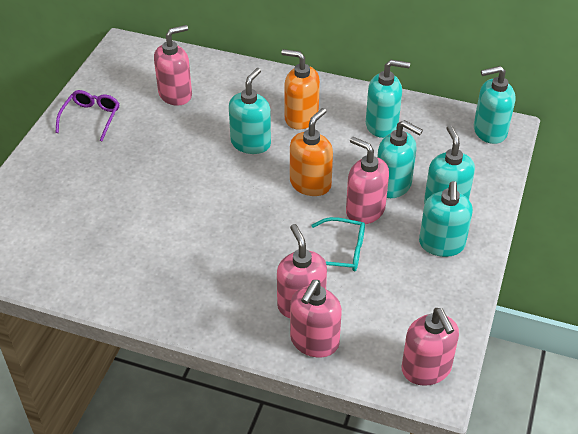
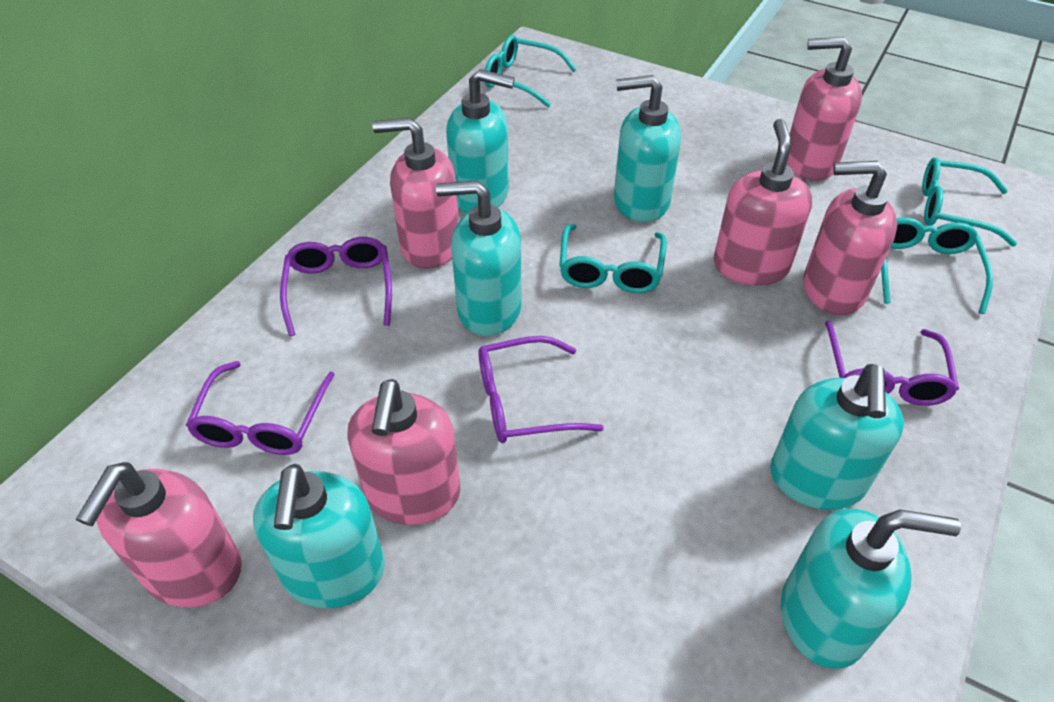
orange soap dispenser: [281,49,320,130] [290,108,333,196] = 2 -> none = 0
pink soap dispenser: [154,25,192,106] [277,224,327,318] [290,280,342,357] [346,137,389,224] [402,308,459,386] = 5 -> [75,462,242,607] [347,379,460,525] [372,118,459,269] [714,119,812,286] [787,37,862,181] [803,161,897,315] = 6
purple glasses: [55,90,120,141] = 1 -> [186,361,335,455] [280,237,392,336] [479,336,604,443] [825,320,959,406] = 4
turquoise glasses: [311,217,365,271] = 1 -> [484,35,577,108] [559,224,667,293] [881,217,993,314] [922,157,1017,246] = 4

